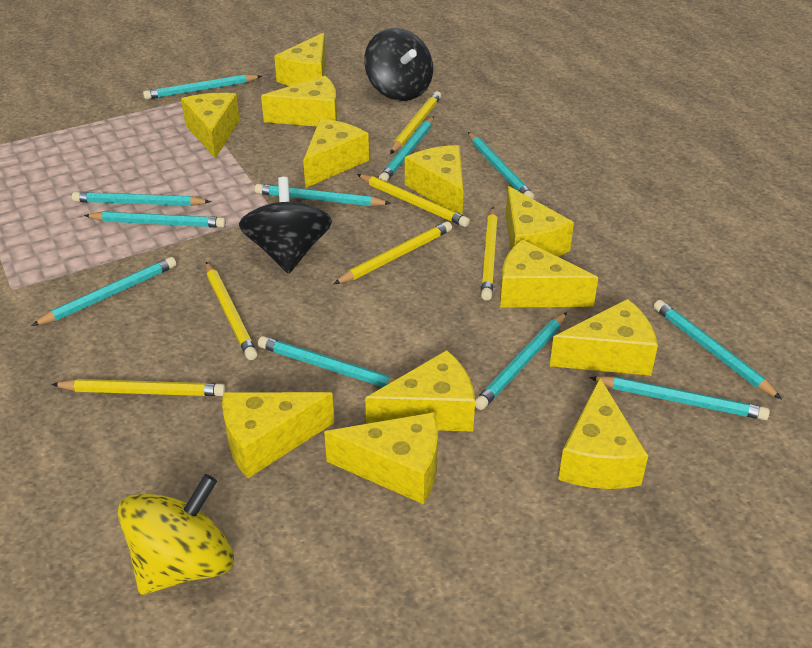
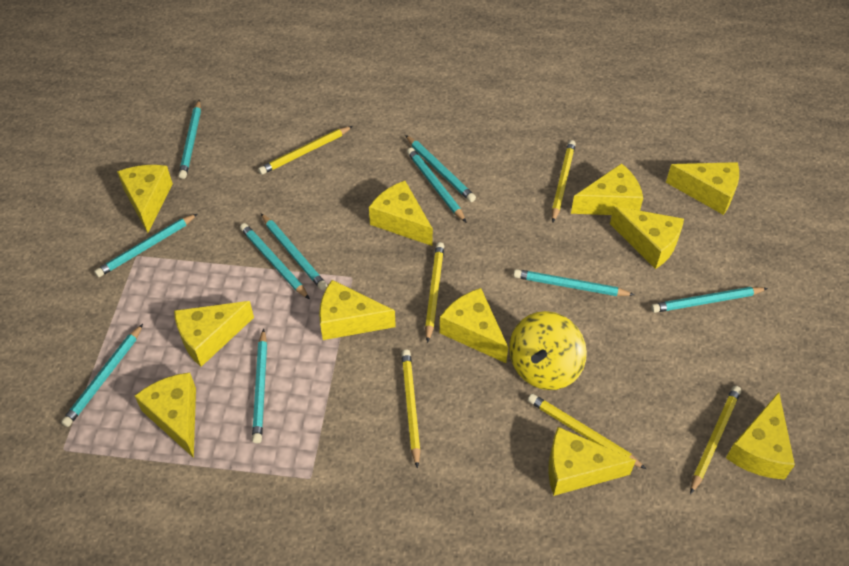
black spinning top: [239,177,332,274] [364,28,433,101] = 2 -> none = 0
turquoise pencil: [31,257,176,326] [72,192,211,206] [84,211,226,228] [143,74,261,100] [255,184,391,206] [258,336,396,387] [379,116,434,182] [468,132,534,199] [475,312,567,410] [589,376,770,420] [654,300,782,399] = 11 -> [61,324,143,427] [94,214,197,277] [179,99,201,179] [240,223,310,299] [252,328,267,443] [261,213,327,290] [405,135,476,202] [407,147,467,223] [513,269,635,296] [651,287,768,313] = 10
yellow cheese: [181,93,240,159] [222,392,334,478] [261,76,337,126] [274,32,326,86] [303,119,369,188] [324,412,438,504] [365,350,475,432] [405,145,463,214] [500,239,598,307] [506,186,574,257] [550,299,658,376] [558,378,648,489] = 12 -> [117,165,173,233] [135,372,196,458] [174,301,254,367] [319,280,396,340] [369,181,433,246] [440,288,508,363] [548,427,636,496] [571,163,643,215] [610,206,684,269] [666,162,739,215] [726,392,795,479] = 11

